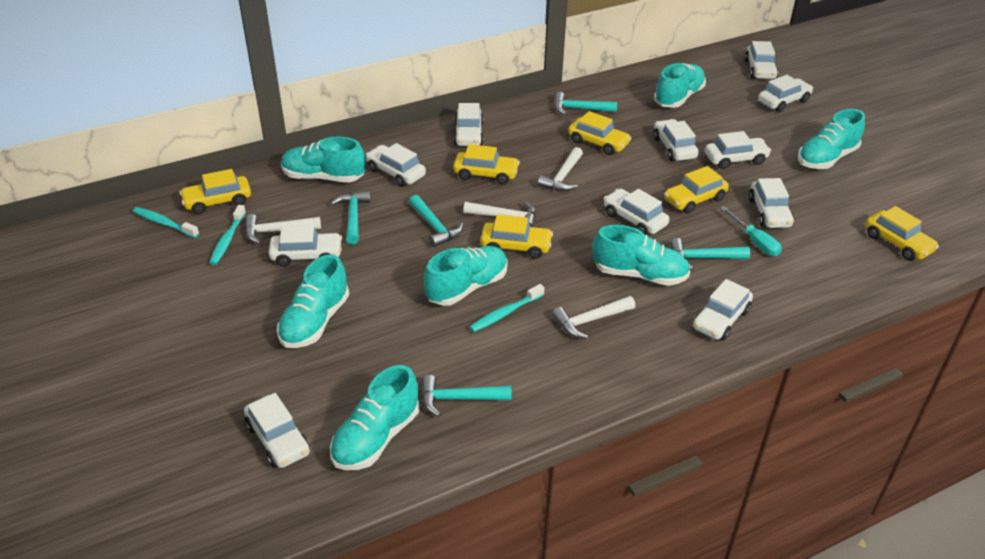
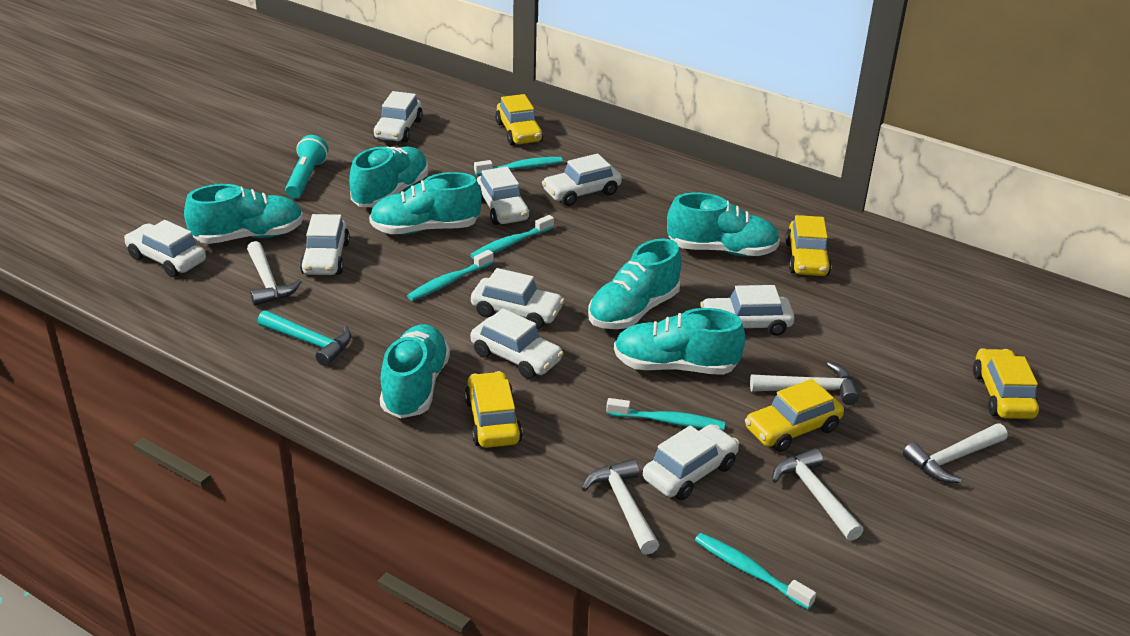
turquoise flashlight: none = 0 -> [285,135,328,198] = 1
turquoise hammer: [331,191,371,244] [409,195,464,247] [422,375,512,417] [554,92,617,115] [670,238,750,270] = 5 -> [258,310,351,366] = 1
turquoise screwdriver: [720,206,781,256] = 1 -> none = 0
turquoise toothbrush: [133,207,199,238] [209,205,246,265] [469,284,544,332] = 3 -> [407,250,494,301] [470,215,554,259] [474,157,563,175] [606,398,725,430] [695,533,816,610] = 5
white car: [244,393,310,468] [269,225,342,267] [366,143,426,187] [454,103,484,146] [604,189,669,235] [653,119,699,161] [693,279,753,341] [705,131,771,169] [744,41,778,79] [748,178,794,228] [758,75,813,112] = 11 -> [124,220,206,277] [300,214,350,275] [373,91,423,142] [470,308,564,379] [471,268,564,329] [477,167,530,225] [542,154,622,206] [643,424,739,500] [700,285,794,336] = 9
white hammer: [245,214,321,244] [463,201,536,227] [538,147,583,191] [552,296,635,339] = 4 -> [247,241,302,306] [581,459,659,555] [750,362,859,405] [772,448,864,541] [903,423,1008,483] = 5
yellow car: [179,169,251,214] [453,144,520,184] [481,215,553,259] [568,111,631,155] [664,166,729,213] [866,206,939,261] = 6 -> [465,371,523,448] [495,94,543,145] [745,379,844,452] [785,215,832,276] [973,348,1039,419] = 5

